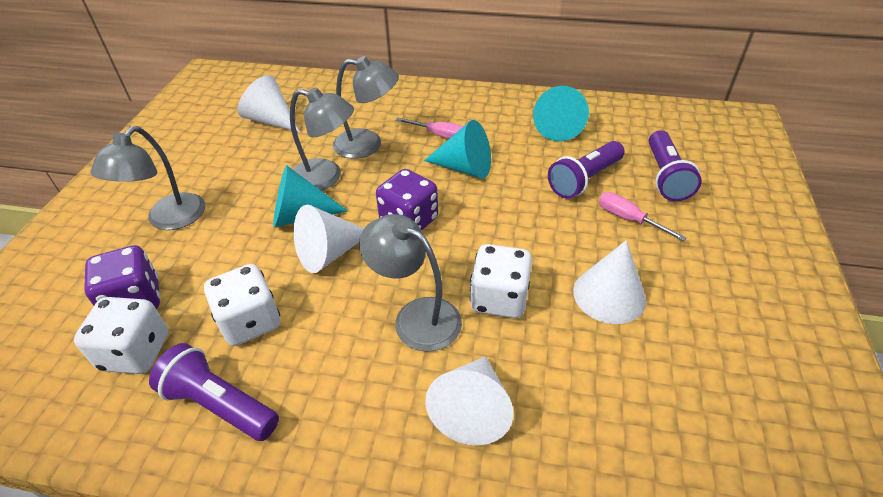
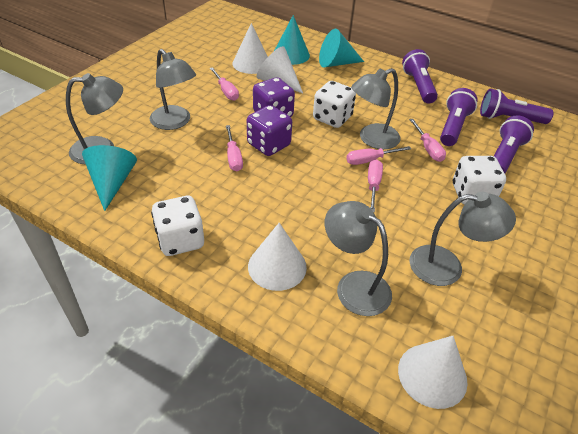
grey lamp: [90,126,205,230] [290,87,354,190] [333,56,399,159] [359,214,462,351] = 4 -> [66,73,123,165] [150,49,196,130] [325,201,392,316] [351,68,401,149] [409,192,516,286] = 5
pink screwdriver: [396,117,464,139] [599,192,687,241] = 2 -> [209,67,239,101] [226,125,243,171] [346,146,411,165] [368,159,383,212] [409,119,446,162] = 5
purple flashlight: [149,343,279,441] [548,141,625,199] [648,130,702,201] = 3 -> [402,49,438,104] [440,88,478,146] [480,89,554,124] [494,115,534,173] = 4

